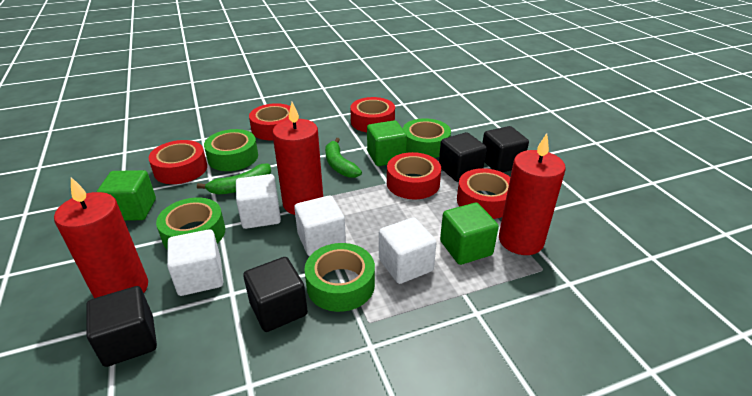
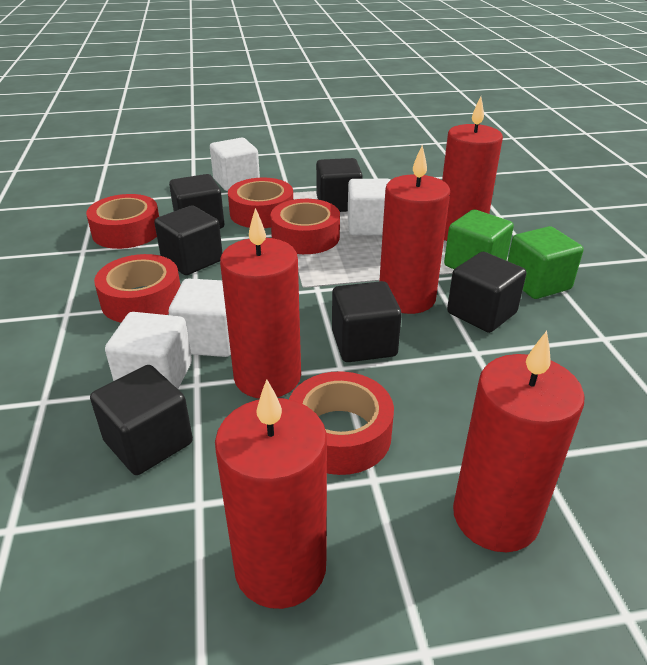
black cube: [86,286,157,367] [243,257,308,332] [439,132,487,182] [483,126,529,172] = 4 -> [90,365,193,475] [154,205,223,275] [169,174,224,229] [316,158,363,212] [332,281,402,362] [447,252,526,333] = 6
green banana: [197,164,271,195] [325,138,362,178] = 2 -> none = 0
green cube: [97,170,156,221] [367,120,407,166] [440,203,499,265] = 3 -> [444,209,514,269] [508,226,583,299] = 2
green tape: [156,198,225,250] [204,129,258,171] [304,243,375,312] [403,118,451,158] = 4 -> none = 0
red candle: [54,177,148,298] [272,102,323,215] [499,133,566,255] = 3 -> [215,379,327,609] [220,208,301,398] [379,145,450,314] [442,97,503,241] [453,331,585,552] = 5

